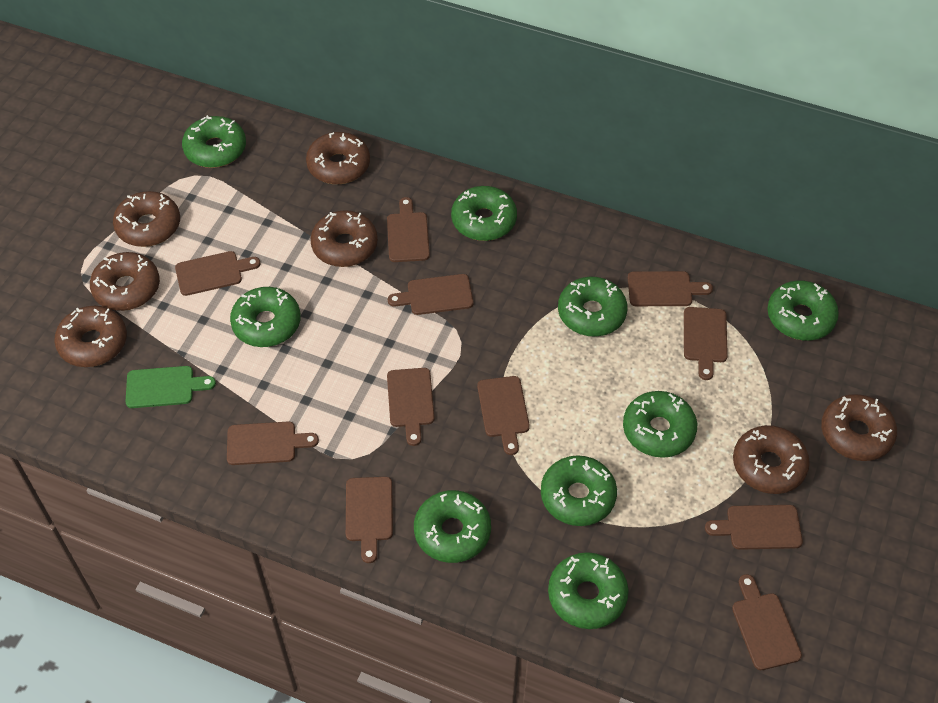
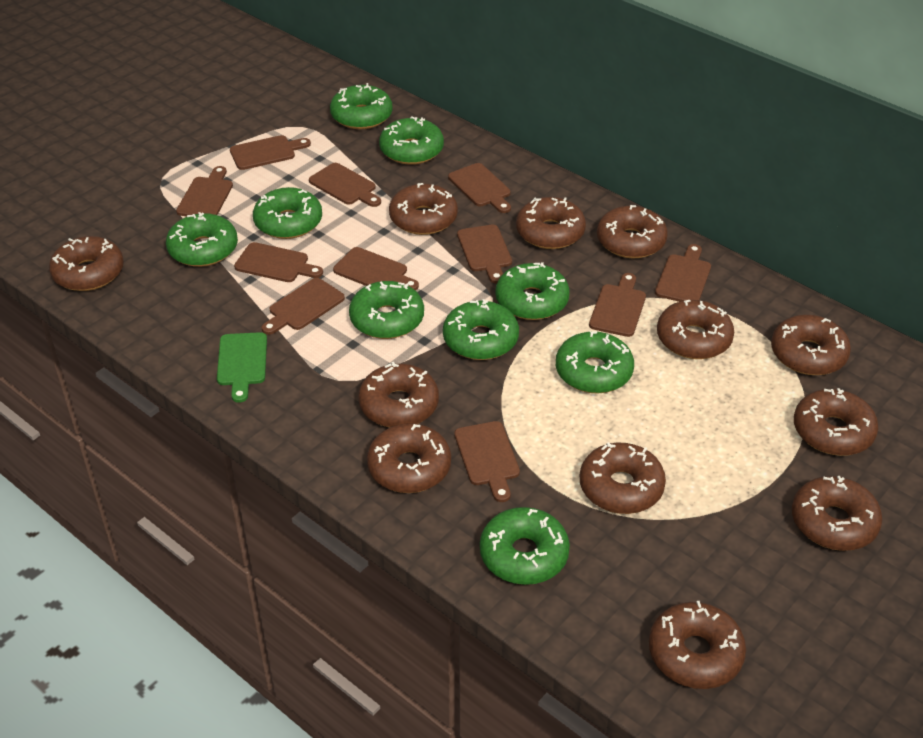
brown donut: [54,306,127,367] [90,252,160,311] [113,191,180,247] [306,132,370,184] [310,210,378,267] [733,425,810,494] [821,394,897,461] = 7 -> [49,236,124,291] [358,362,439,427] [367,423,451,493] [389,183,458,235] [516,197,586,249] [580,442,666,514] [597,205,668,258] [649,601,746,689] [657,300,734,359] [771,315,851,375] [792,476,882,551] [794,388,878,456] = 12

